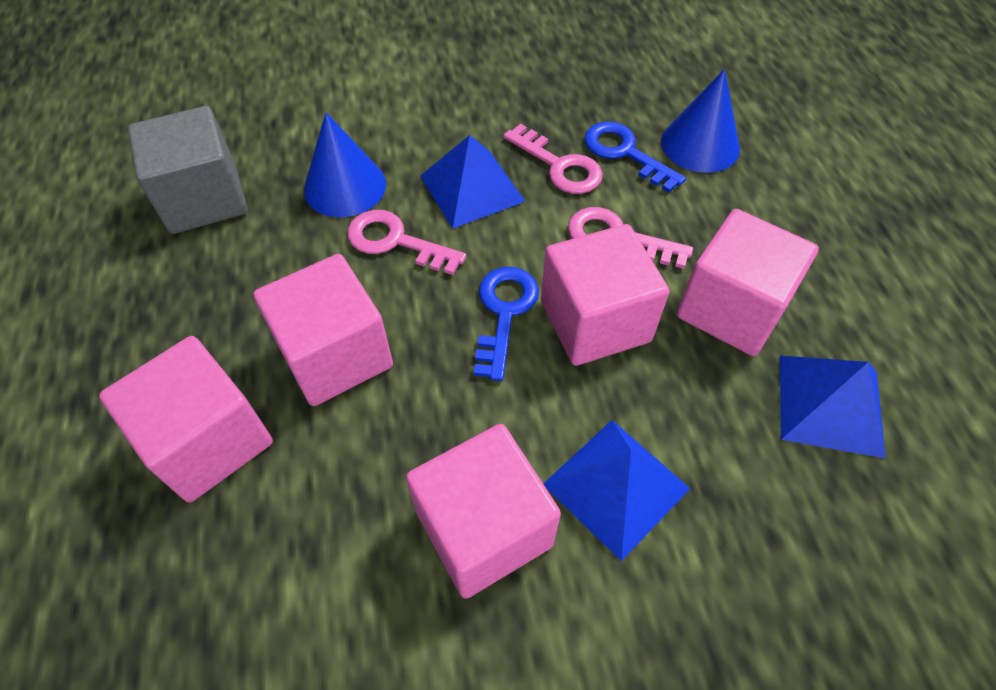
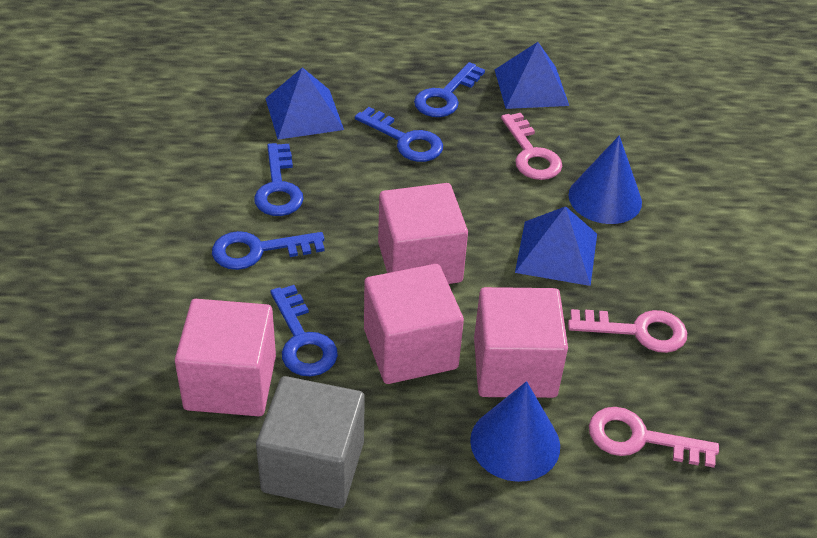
blue key: [474,267,539,381] [584,122,686,193] = 2 -> [212,231,324,270] [254,143,304,216] [270,285,338,377] [355,107,443,162] [414,62,485,117] = 5
pink cube: [99,336,273,503] [253,254,393,406] [406,424,561,599] [541,224,670,366] [677,209,819,356] = 5 -> [175,299,276,416] [364,264,464,384] [378,183,468,284] [474,287,568,398] = 4

